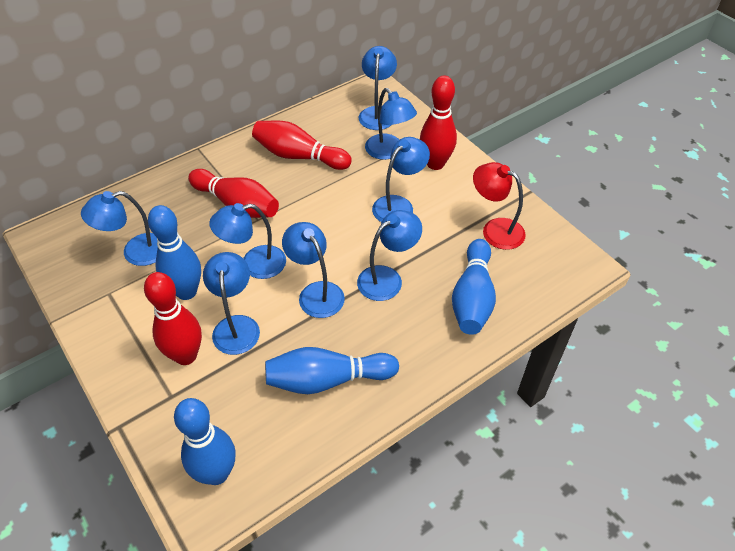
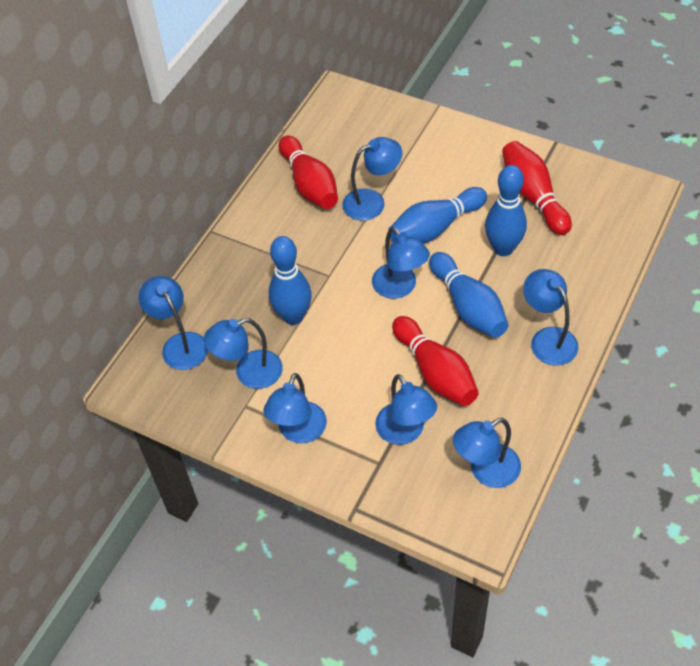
red bowling pin: [144,272,202,365] [188,169,279,218] [252,121,352,170] [420,75,457,170] = 4 -> [279,135,338,209] [392,316,479,406] [502,141,572,235] = 3
red lamp: [473,162,526,250] = 1 -> none = 0

